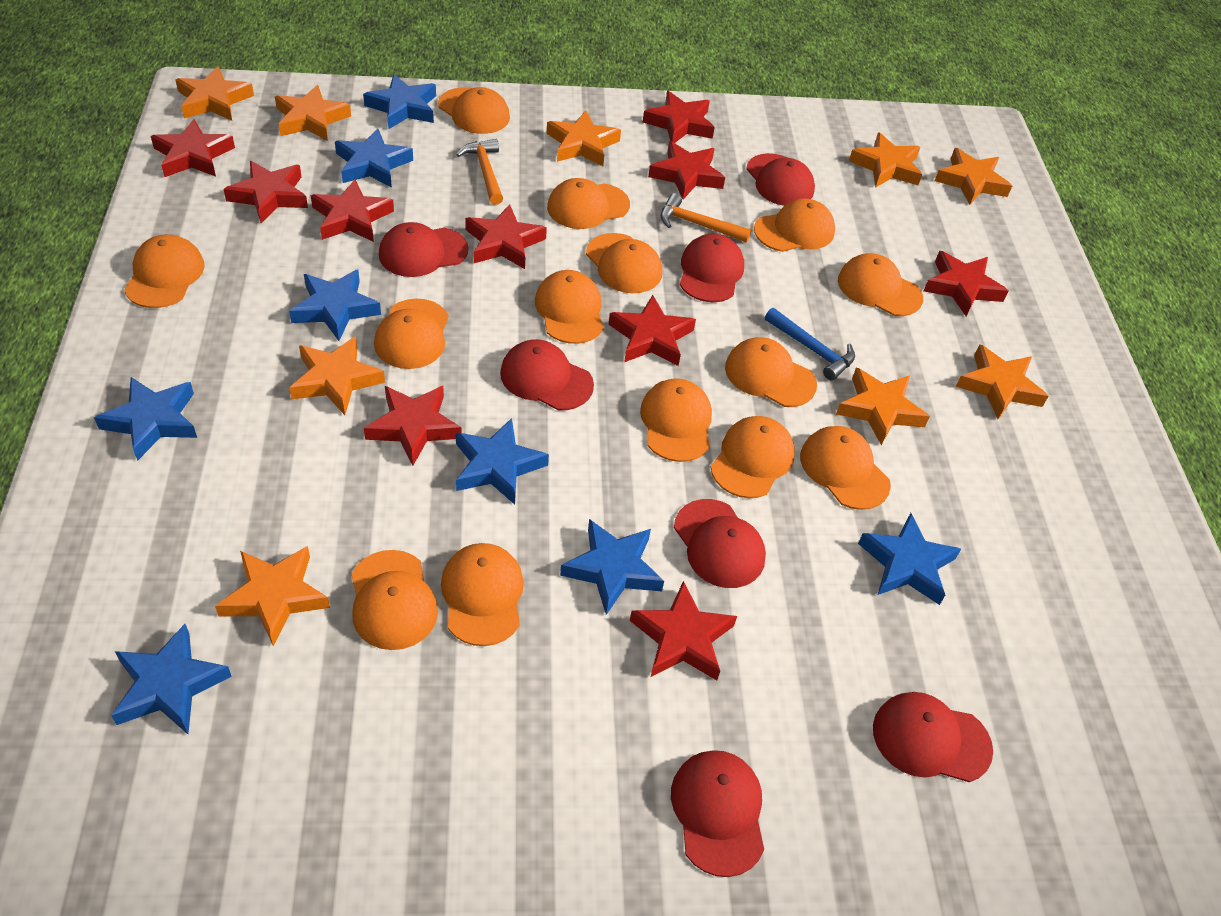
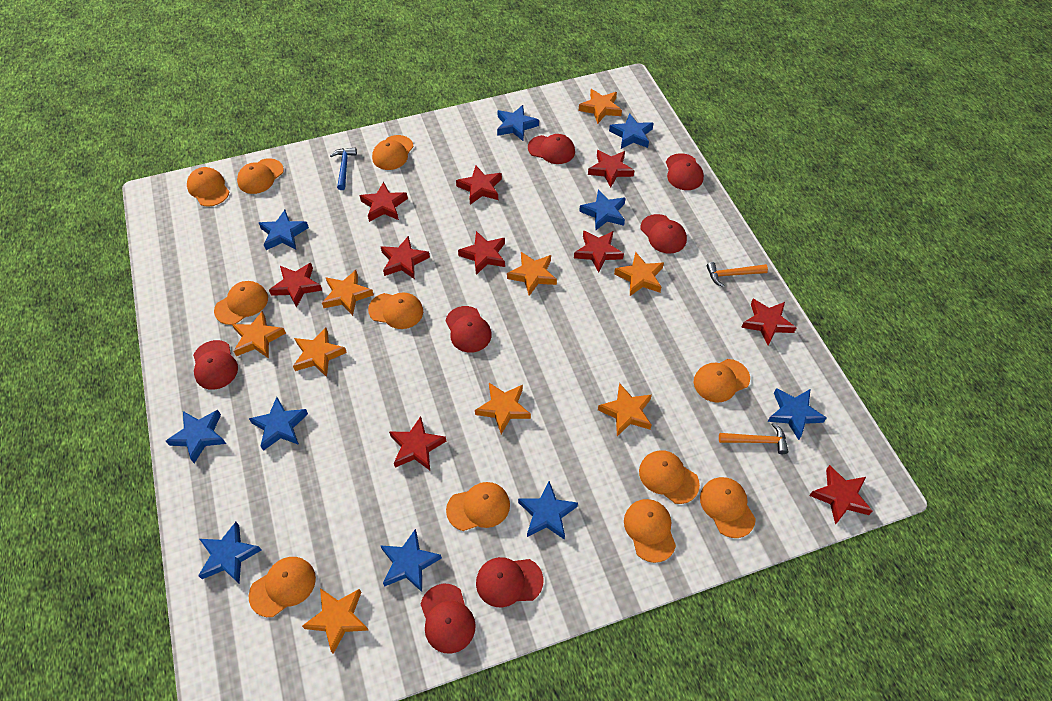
blue star: [94,377,197,461] [111,624,232,734] [289,269,381,341] [335,128,413,188] [363,74,436,129] [456,418,549,505] [560,519,664,615] [858,513,961,605] = 8 -> [166,410,226,463] [198,522,261,583] [249,397,308,451] [259,210,309,250] [380,529,442,592] [497,105,539,141] [518,481,578,540] [579,190,625,230] [609,113,654,149] [768,388,827,440] = 10
orange cap: [124,234,205,308] [351,550,438,650] [374,299,449,369] [438,87,510,134] [441,543,524,646] [535,270,604,344] [547,178,630,229] [586,233,662,293] [640,378,712,462] [711,416,795,498] [725,337,817,407] [754,198,835,252] [800,426,891,510] [838,253,923,316] = 14 -> [187,167,229,207] [214,281,268,325] [237,158,284,194] [249,557,316,617] [368,293,423,329] [372,135,414,170] [446,482,510,531] [624,499,676,563] [639,450,700,504] [694,359,750,403] [700,477,756,538] = 11

